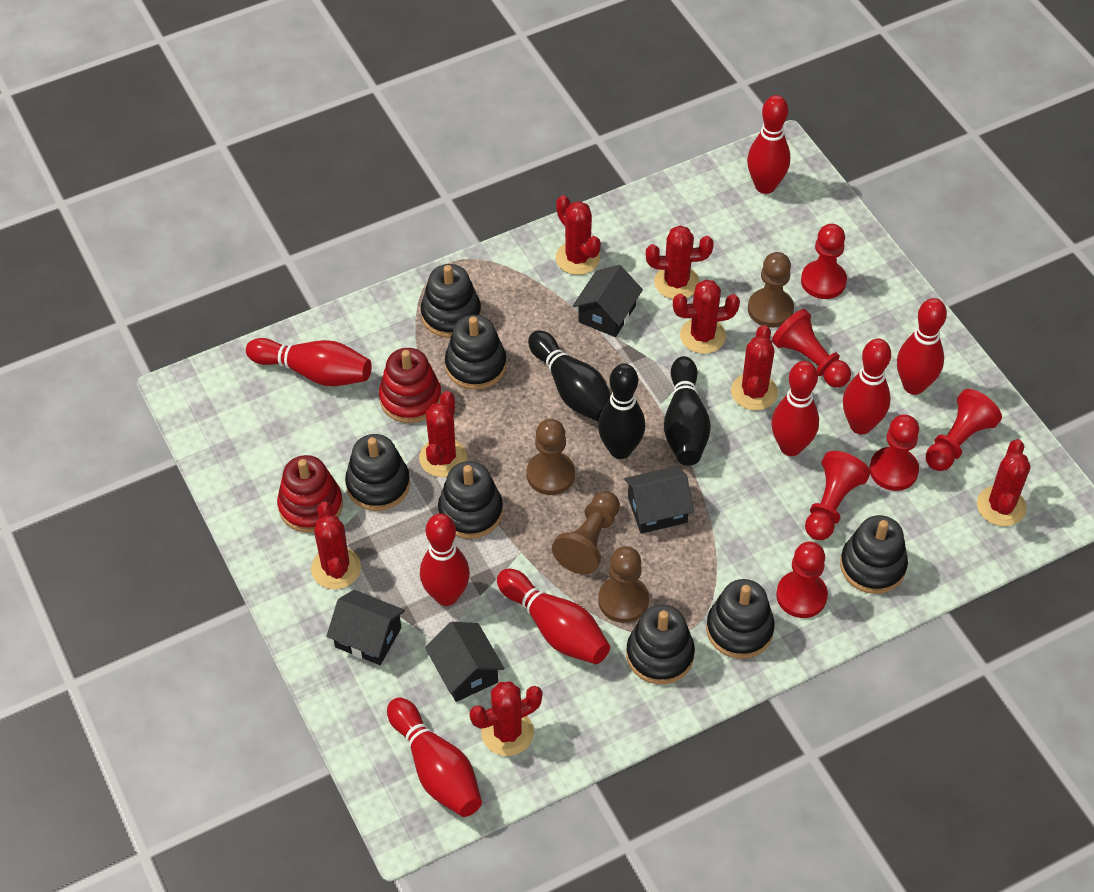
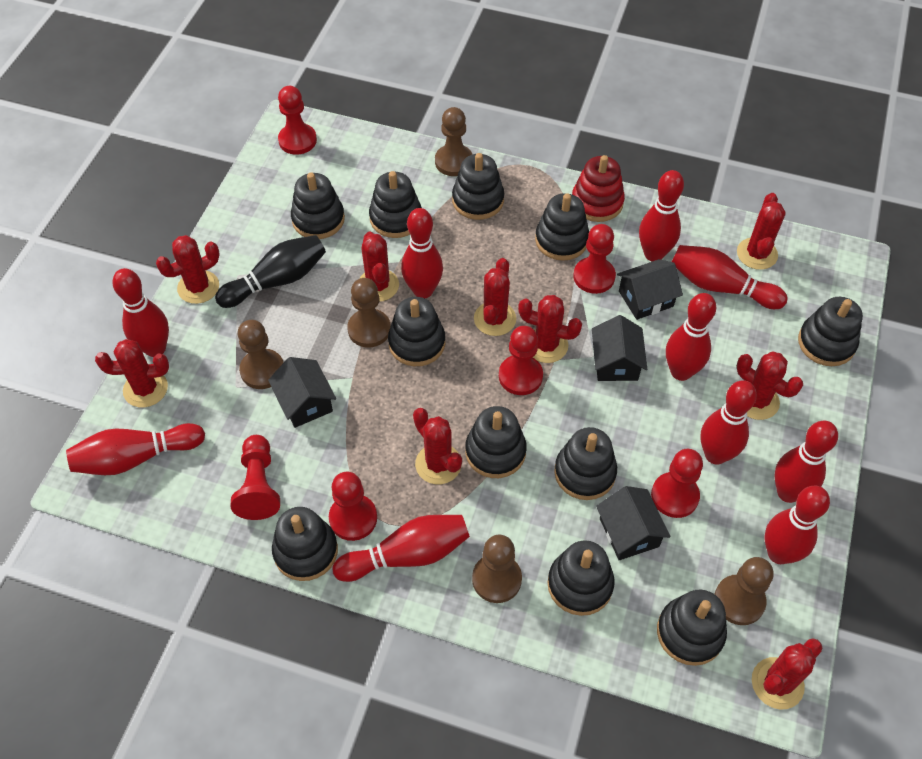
black bowling pin: [528,330,611,421] [598,364,645,459] [664,356,711,466] = 3 -> [215,235,326,308] = 1
black stacking toy: [345,434,410,511] [421,264,481,338] [438,461,503,539] [445,315,507,390] [626,605,695,684] [706,579,775,659] [840,515,908,594] = 7 -> [272,507,338,581] [291,172,345,239] [369,171,422,238] [388,297,445,366] [452,153,504,220] [465,406,527,478] [535,193,589,261] [547,540,615,616] [554,427,617,500] [657,590,727,666] [798,297,863,366] = 11
brown pawn: [527,419,575,495] [552,491,620,575] [598,546,649,623] [748,252,794,328] = 4 -> [238,320,284,389] [347,278,391,347] [435,107,473,176] [472,535,522,603] [715,557,774,625] = 5
red bowling pin: [246,338,372,386] [387,698,482,817] [420,514,470,606] [497,569,610,664] [747,95,790,194] [771,361,819,456] [843,339,891,434] [897,298,947,395] = 8 -> [66,423,205,475] [112,268,169,357] [333,515,470,582] [401,208,443,299] [639,170,684,261] [666,293,716,381] [672,245,788,309] [700,380,757,465] [765,486,830,564] [774,421,838,503] = 10
red cactus: [311,501,361,589] [419,391,467,477] [470,681,542,756] [556,195,601,275] [646,225,714,299] [673,279,740,354] [731,325,778,410] [977,439,1030,526] = 8 -> [95,339,169,407] [156,235,220,304] [359,231,399,302] [413,408,462,484] [474,258,516,336] [518,295,582,363] [737,193,786,270] [737,352,803,420] [752,638,823,709] = 9
red stacking toy: [277,455,343,533] [379,348,441,423] = 2 -> [572,155,625,222] = 1

